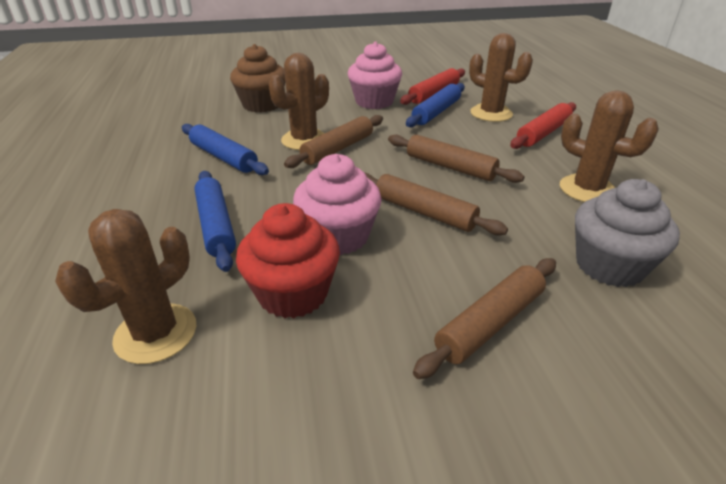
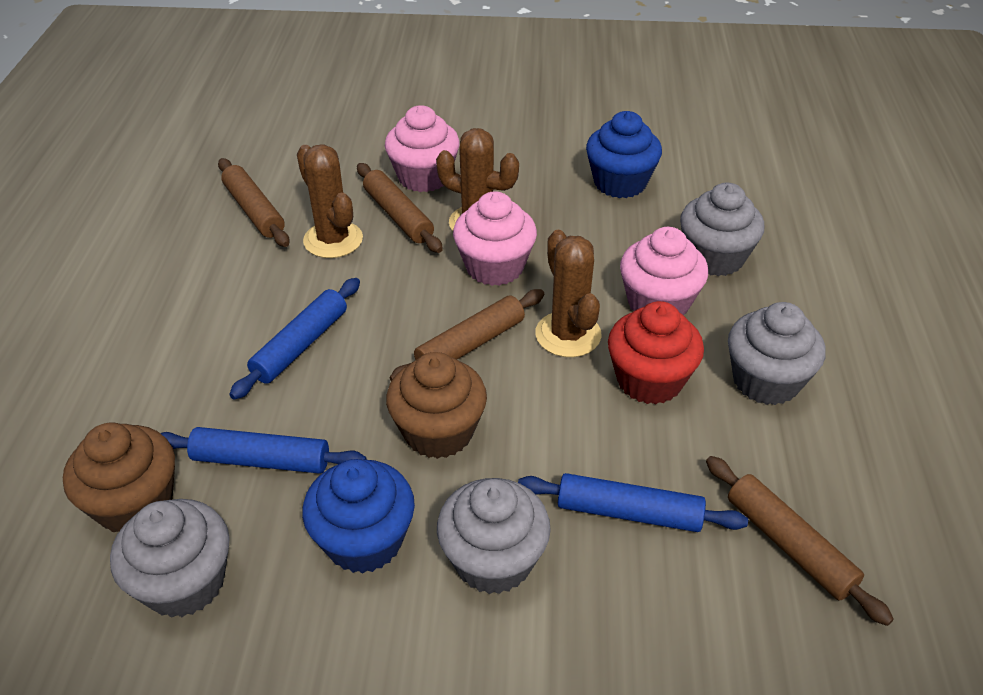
blue cupcake: none = 0 -> [302,459,415,574] [586,111,662,198] = 2
brown cactus: [55,209,196,364] [269,53,329,150] [469,33,533,122] [560,90,659,202] = 4 -> [297,144,363,258] [436,128,519,231] [535,230,601,357] = 3
brown cupcake: [230,44,285,112] = 1 -> [63,422,175,532] [386,352,487,459] = 2
grey cupcake: [575,179,680,287] = 1 -> [110,499,230,618] [437,478,551,594] [680,183,764,276] [728,302,826,405] = 4
pink cupcake: [293,154,382,255] [348,42,402,109] = 2 -> [385,105,460,192] [453,191,537,286] [620,227,708,315] = 3
red rolling pin: [400,68,465,105] [510,102,576,149] = 2 -> none = 0

